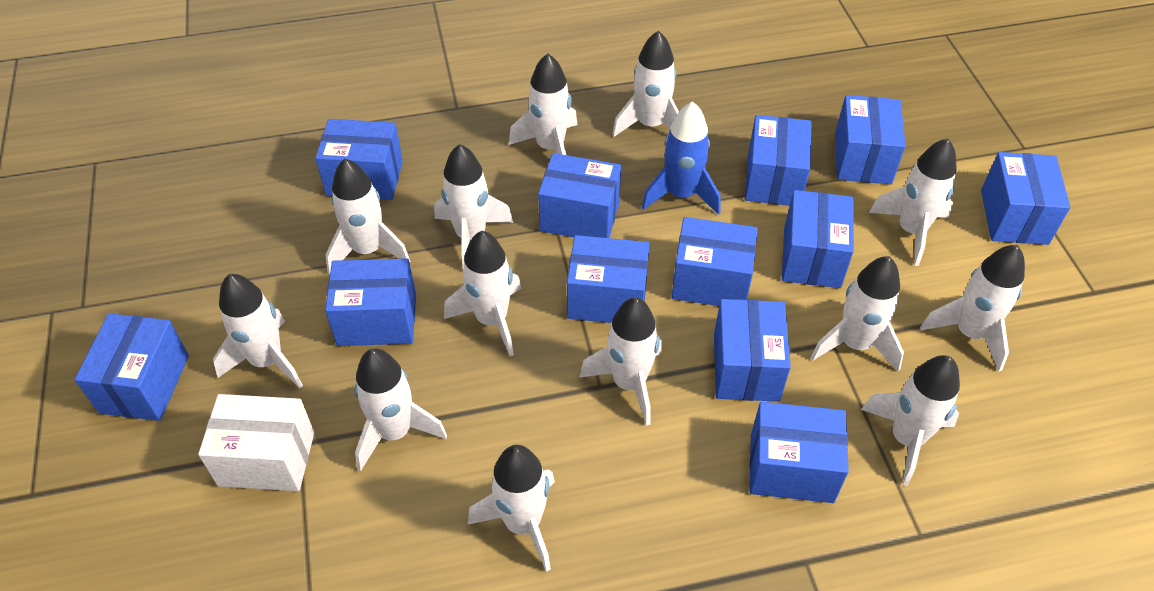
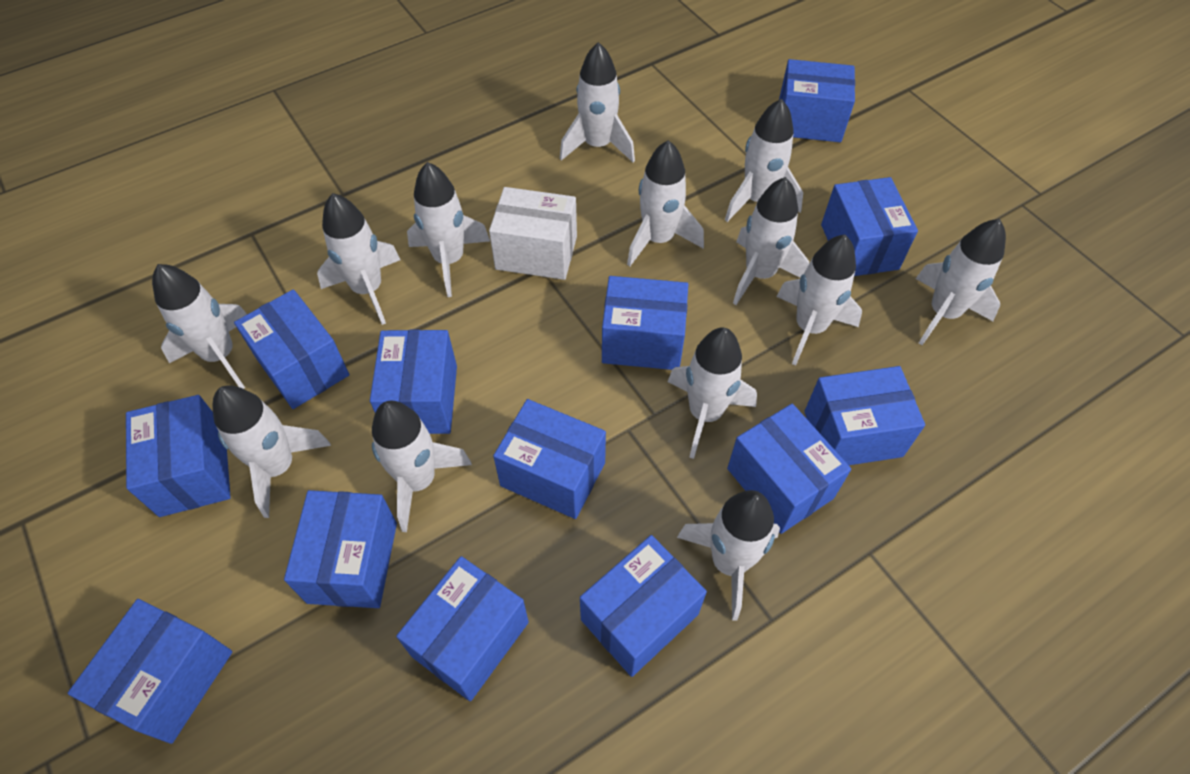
blue box: [75,313,189,421] [315,119,403,200] [325,258,416,346] [538,153,621,238] [567,235,650,323] [671,217,758,306] [714,299,791,402] [745,115,812,206] [750,402,849,503] [782,190,854,288] [835,95,906,184] [981,152,1070,245] = 12 -> [68,599,232,744] [126,395,231,517] [234,289,349,409] [284,490,397,608] [370,330,457,434] [396,556,529,701] [493,399,606,519] [580,535,707,677] [602,276,688,370] [727,404,851,534] [779,59,855,142] [804,366,925,465] [821,177,918,276] = 13
blue rocket: [642,101,721,215] = 1 -> none = 0

